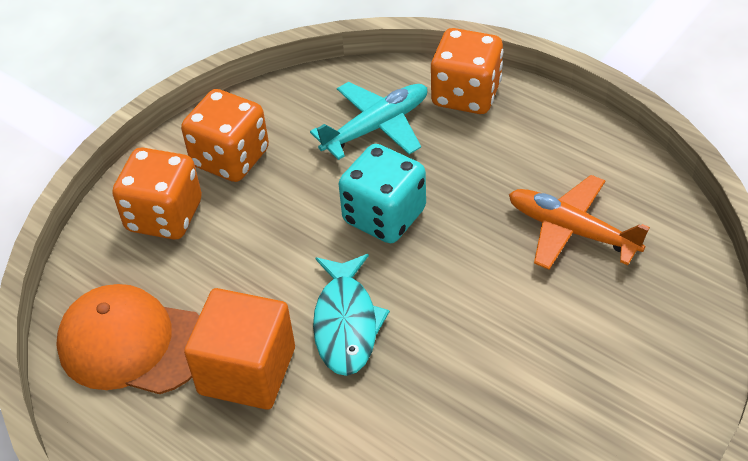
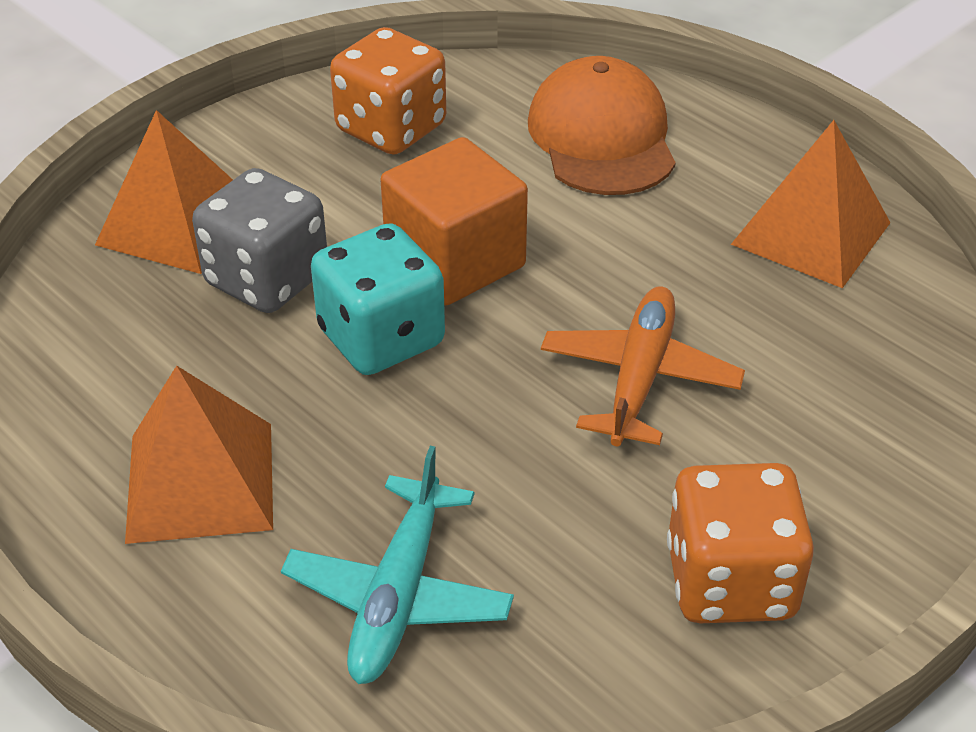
grey dice: none = 0 -> [192,168,327,313] = 1
orange dice: [112,148,202,239] [181,89,269,182] [431,28,503,114] = 3 -> [330,27,446,155] [667,463,814,623] = 2
orange pyramid: none = 0 -> [95,110,233,274] [125,365,273,544] [731,120,891,288] = 3
turquoise fish: [313,254,390,376] = 1 -> none = 0

